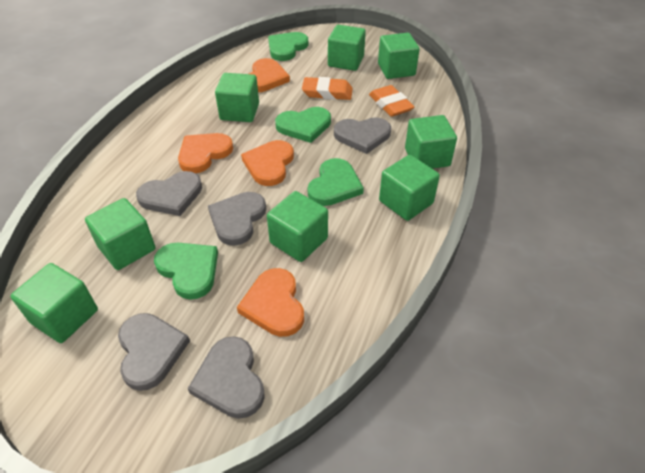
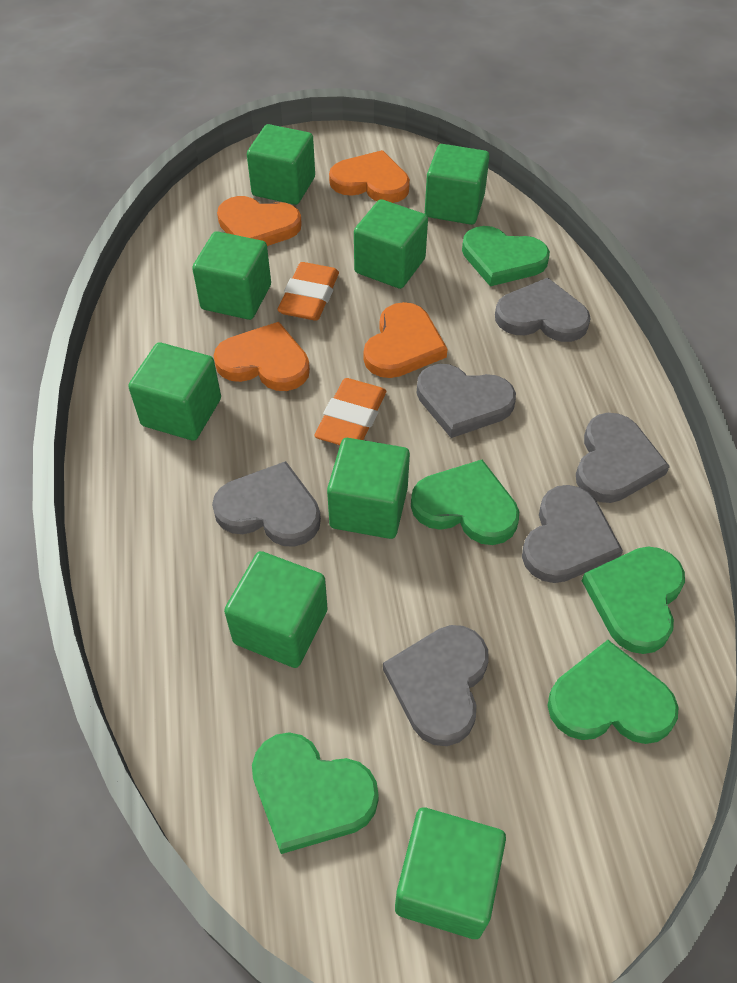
green heart: [154,243,218,300] [268,32,308,61] [275,107,331,143] [308,158,364,206] = 4 -> [252,732,379,854] [411,460,519,545] [462,226,550,286] [548,640,679,744] [582,546,685,654] = 5
grey heart: [118,313,190,391] [136,171,202,216] [188,336,265,419] [208,192,266,246] [334,117,391,154] = 5 -> [212,461,321,547] [383,625,489,746] [417,364,516,438] [495,278,591,342] [522,485,623,583] [576,413,670,503] = 6

